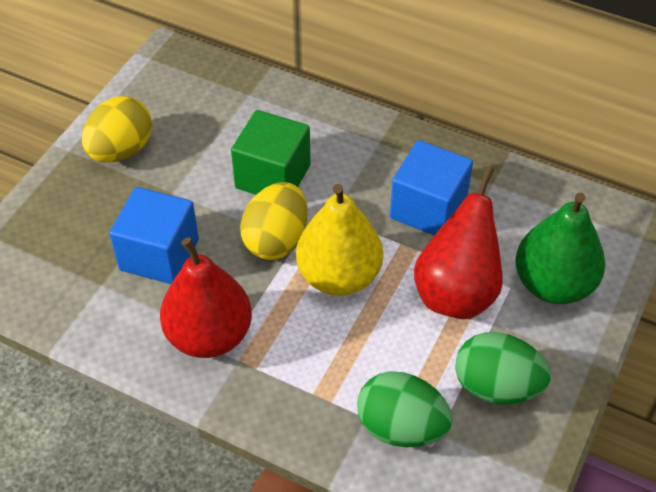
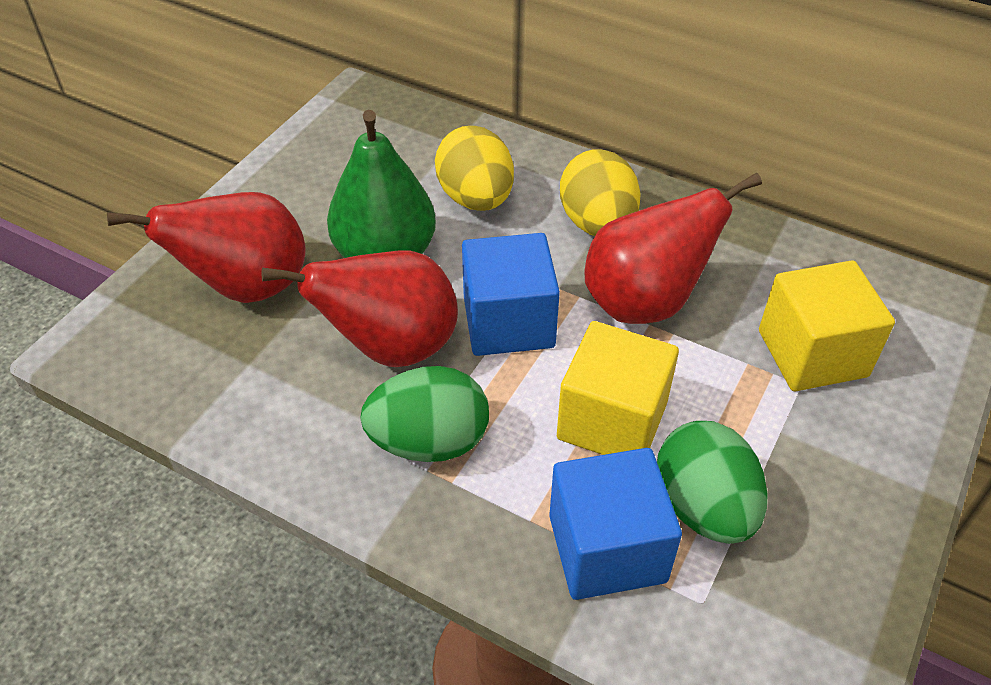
green cube: [231,110,311,195] = 1 -> none = 0
red pear: [160,237,252,358] [414,166,503,319] = 2 -> [107,192,306,303] [262,251,458,367] [585,172,762,324] = 3
yellow cube: none = 0 -> [557,321,679,455] [759,260,895,391] = 2
yellow pear: [296,184,383,296] = 1 -> none = 0

